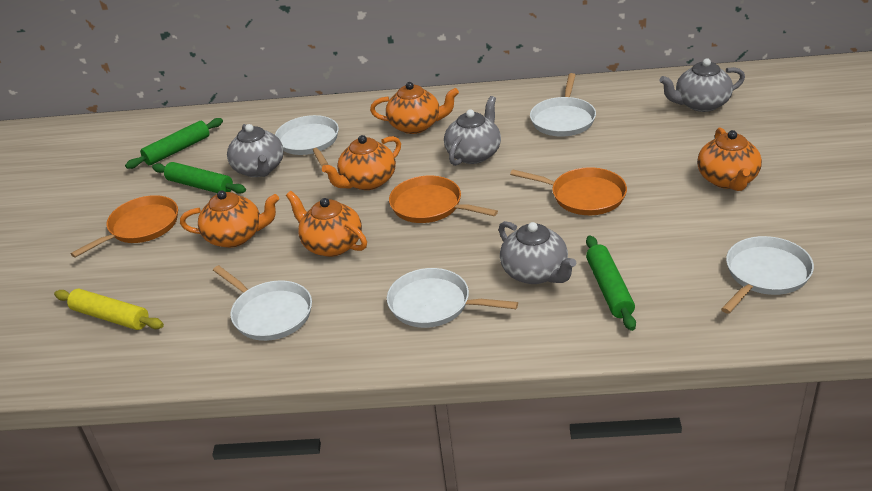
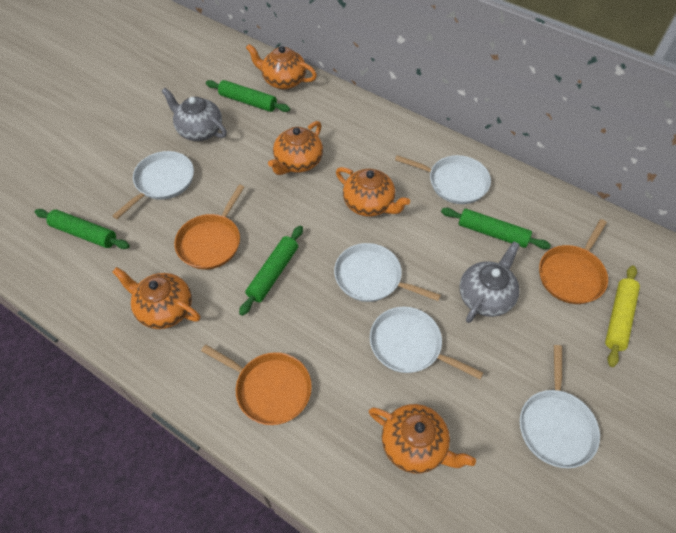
green rolling pin: [125,118,223,169] [152,162,246,194] [586,235,636,331] = 3 -> [35,209,130,249] [206,80,290,112] [239,225,303,316] [441,208,551,249] = 4
grey teapot: [227,124,284,177] [444,96,501,166] [499,221,576,284] [659,58,745,112] = 4 -> [161,88,227,141] [459,241,520,323] = 2

